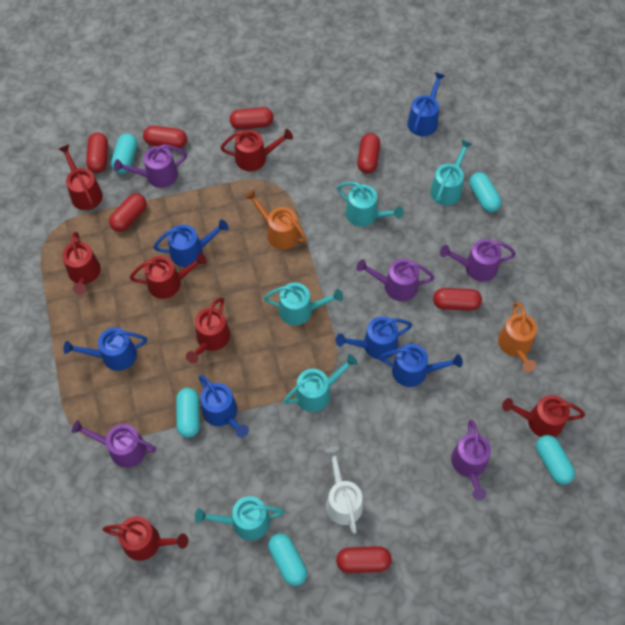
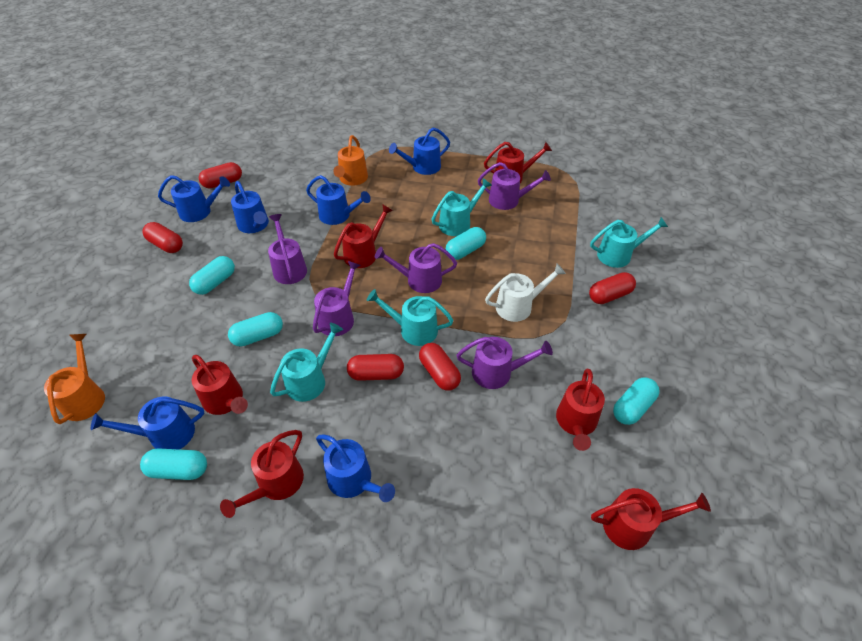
red capsule: [86,133,108,173] [109,193,147,232] [143,126,187,149] [230,107,273,130] [336,546,392,573] [358,133,380,173] [433,288,482,311] = 7 -> [142,222,183,253] [199,162,242,189] [347,354,404,381] [419,343,461,391] [589,272,636,304] = 5
red watering can: [59,144,103,210] [62,232,101,295] [103,516,188,561] [130,253,207,299] [186,297,230,364] [220,129,293,171] [502,395,585,437] = 7 -> [192,355,248,415] [220,430,304,518] [334,204,393,268] [484,142,552,183] [556,369,605,451] [591,488,711,550] = 6
turquoise watering can: [195,496,285,540] [264,283,343,325] [284,354,358,412] [337,182,404,226] [430,139,472,206] = 5 -> [270,322,343,402] [367,289,453,346] [432,178,492,236] [590,217,668,268] = 4

